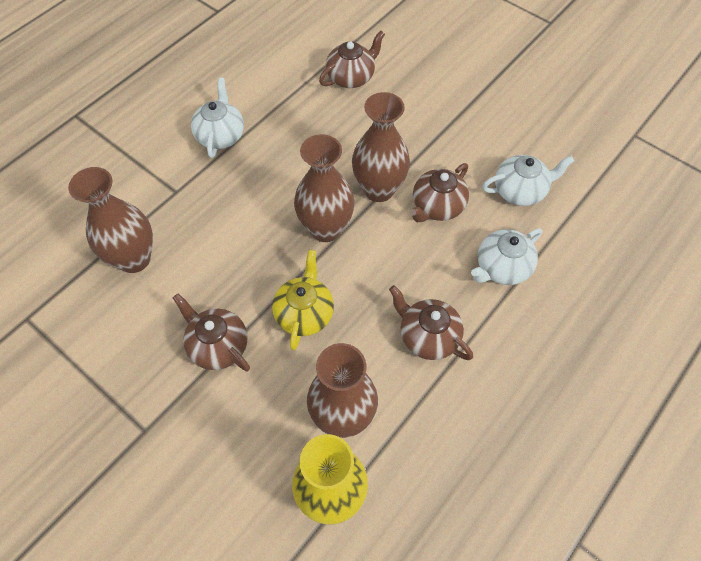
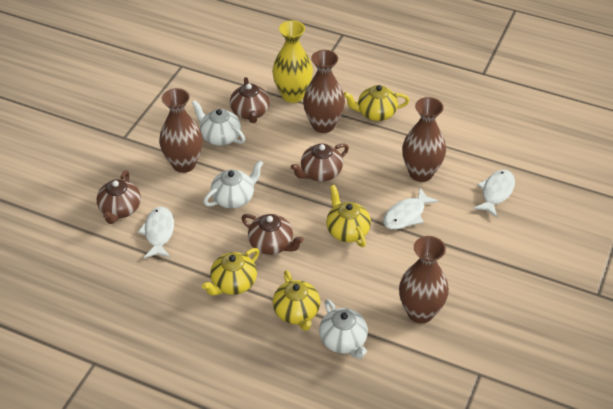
white fish: none = 0 -> [138,206,174,258] [383,188,439,230] [473,170,515,217] = 3
yellow teapot: [272,250,334,350] = 1 -> [202,248,259,296] [273,270,320,331] [326,185,371,247] [344,85,409,121] = 4

